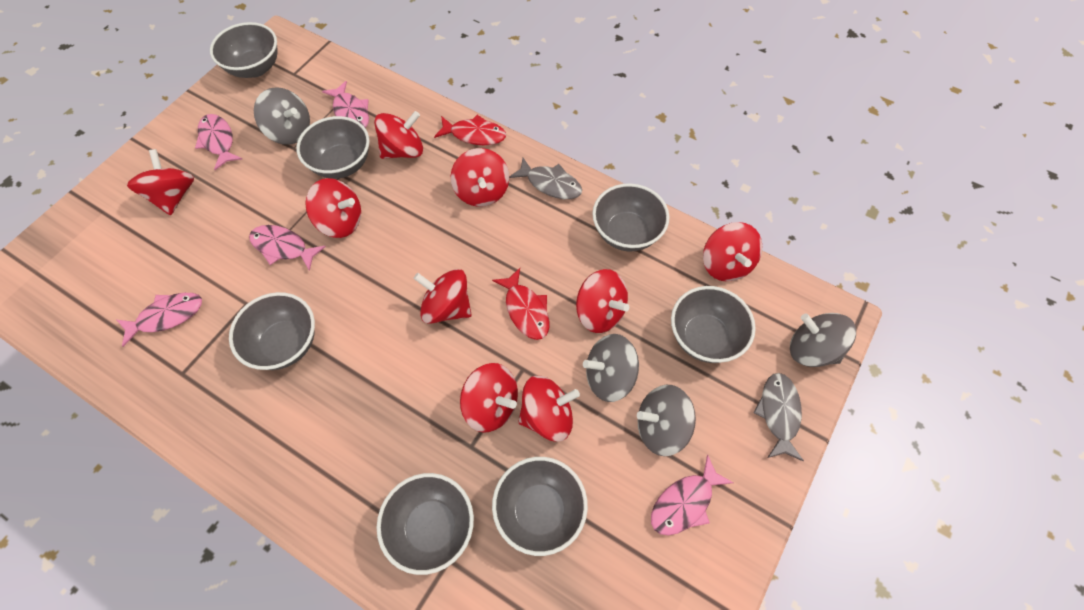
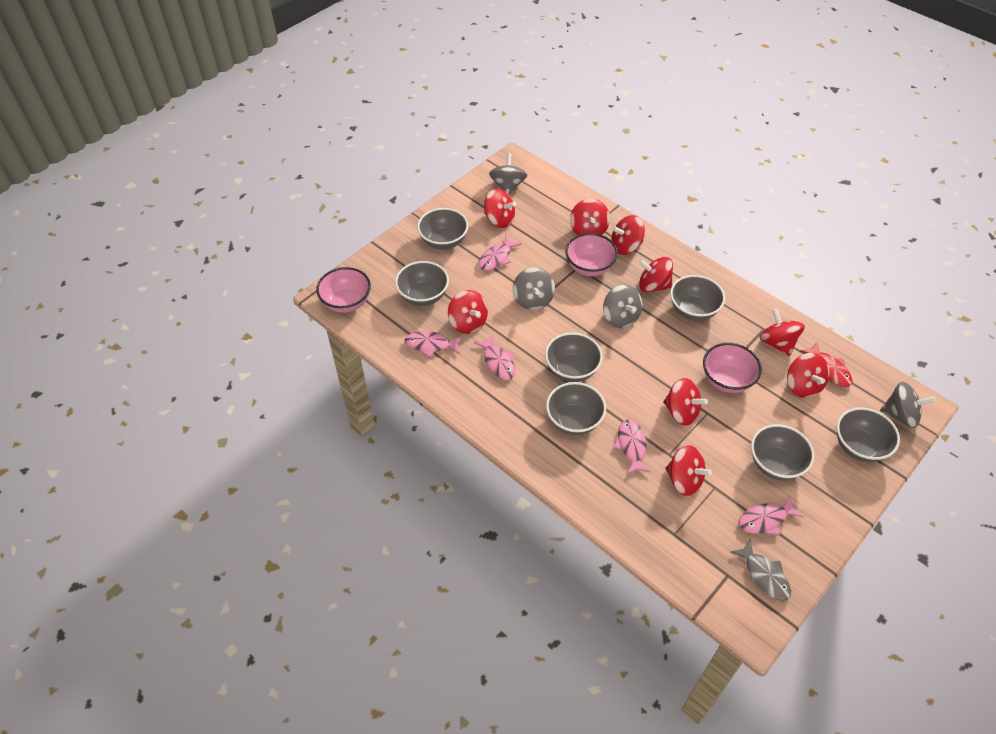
grey fish: [509,158,582,199] [753,373,804,461] = 2 -> [731,539,791,601] = 1
pink bowl: none = 0 -> [316,267,371,313] [565,233,618,276] [703,343,762,393] = 3
red fish: [434,115,506,145] [492,268,550,340] = 2 -> [800,342,852,387] = 1

